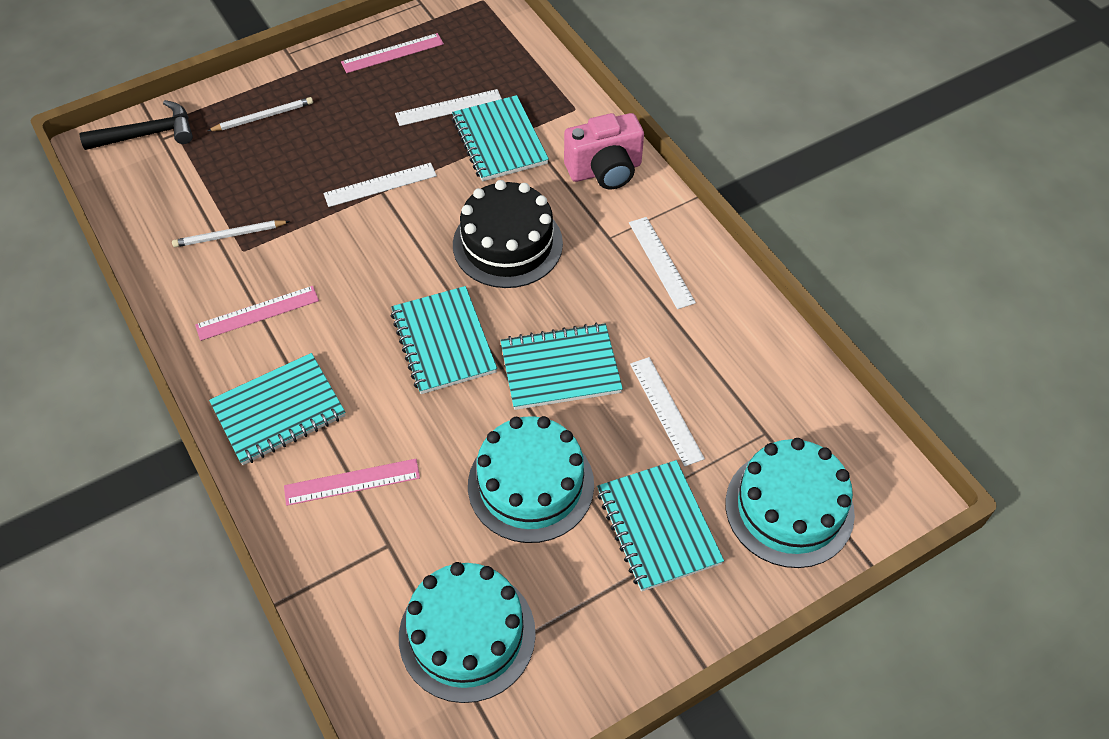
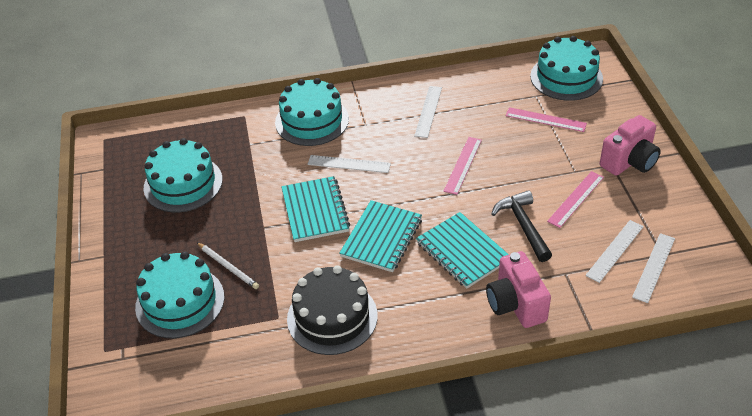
pink camera: [564,113,644,190] = 1 -> [486,251,551,328] [600,115,661,176] = 2
turquoise cake: [399,562,536,703] [468,416,594,543] [726,438,855,568] = 3 -> [135,251,224,338] [144,138,223,213] [275,78,349,146] [530,36,603,101] = 4
turquoise notebook: [209,353,346,465] [391,286,497,394] [452,95,549,181] [500,323,623,410] [597,460,724,592] = 5 -> [281,176,350,242] [339,200,422,272] [416,212,509,289] = 3
white pencil: [172,221,290,247] [208,97,313,131] = 2 -> [197,242,259,289] = 1

